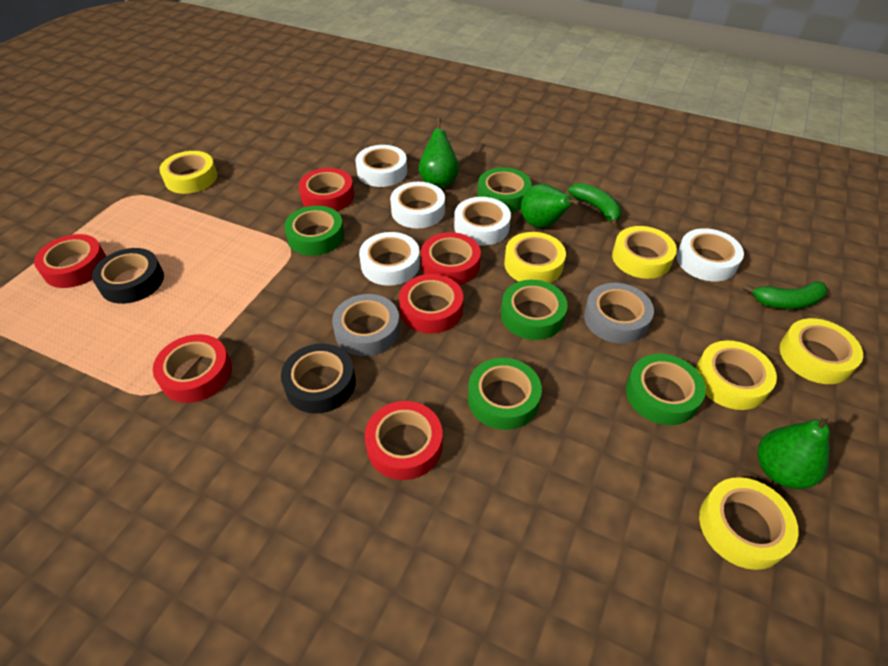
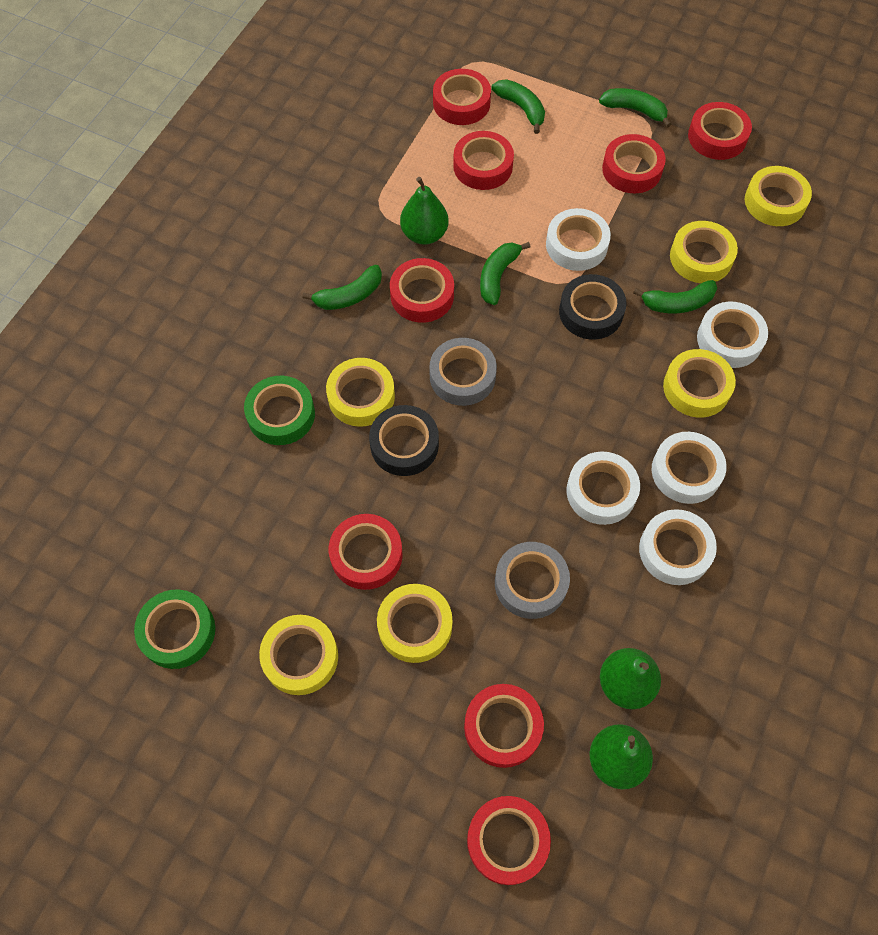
green banana: [568,183,622,228] [743,281,828,309] = 2 -> [302,265,382,310] [480,242,531,305] [491,79,545,134] [599,88,671,128] [633,280,717,313] = 5
green tape: [284,206,344,256] [468,358,542,430] [477,167,532,212] [501,280,568,340] [626,354,706,425] = 5 -> [134,589,215,669] [244,376,315,445] = 2
red tape: [34,234,106,288] [153,334,232,403] [299,168,354,211] [364,401,442,480] [399,274,463,334] [421,232,481,285] = 6 -> [329,514,403,590] [390,258,454,323] [433,69,491,125] [453,131,514,190] [464,684,544,768] [467,796,551,885] [602,134,666,193] [688,102,752,160] = 8

